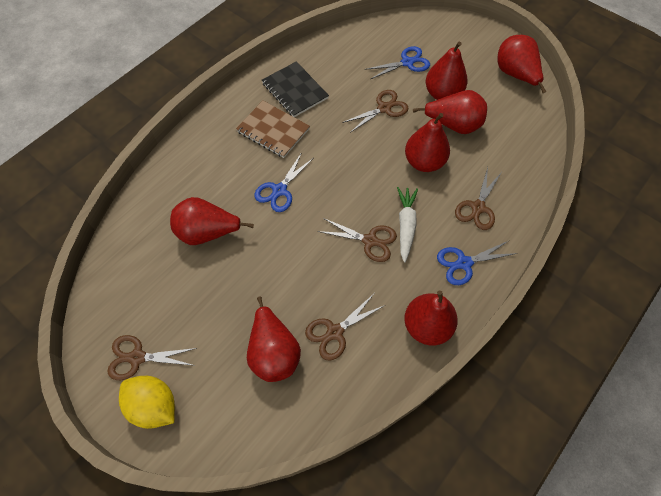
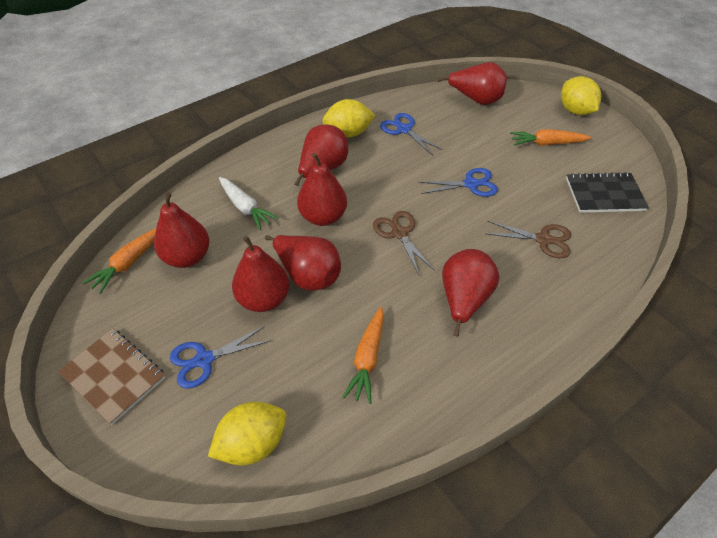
brown scissors: [107,335,197,380] [305,294,385,360] [317,218,397,262] [342,90,409,133] [455,167,502,230] = 5 -> [373,211,435,275] [487,221,571,258] = 2
orange carrot: none = 0 -> [83,228,156,294] [342,307,384,404] [510,129,591,146] = 3
yellow lemon: [119,376,175,429] = 1 -> [208,402,286,466] [322,99,375,138] [561,76,602,115] = 3

